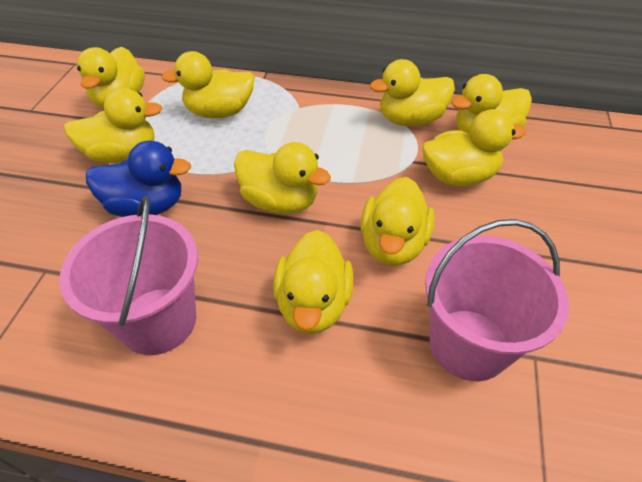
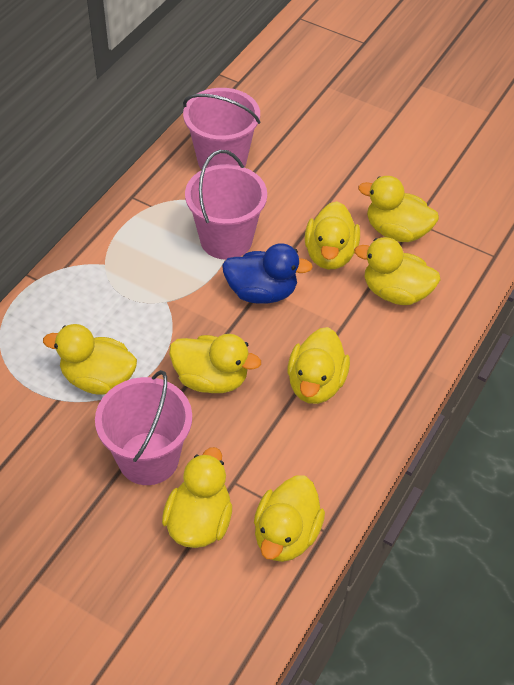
pink bucket: [59,196,198,355] [425,219,569,381] = 2 -> [95,370,192,485] [183,88,260,170] [185,150,267,260] = 3
yellow duck: [64,88,162,163] [77,47,145,108] [161,51,255,118] [234,142,331,214] [273,230,354,334] [360,177,435,266] [370,59,455,126] [422,109,526,187] [451,74,532,133] = 9 -> [43,324,137,395] [162,447,232,548] [169,334,261,393] [254,476,325,562] [288,327,350,404] [305,201,360,269] [354,237,441,305] [358,176,439,242] = 8

